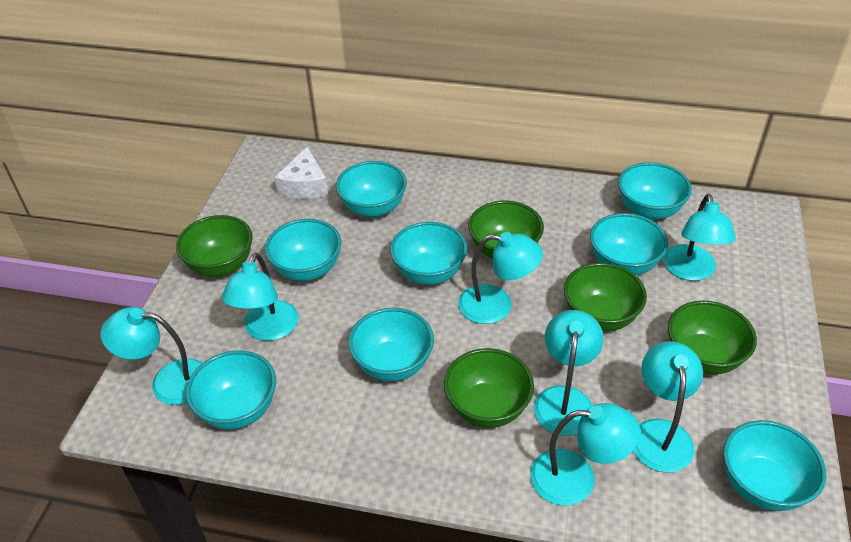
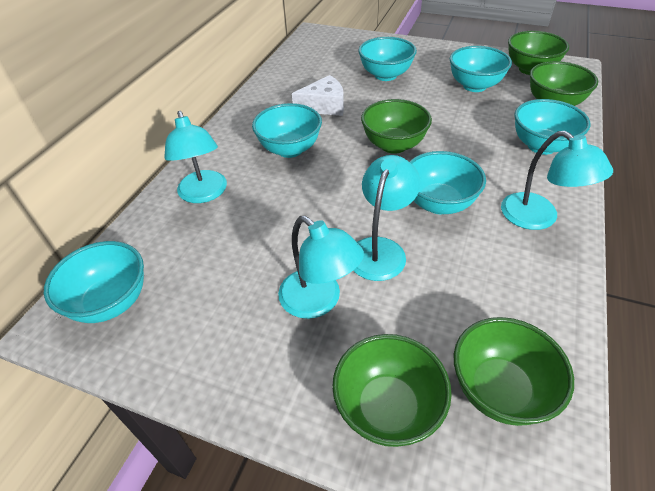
turquoise bowl: [186,350,276,430] [265,219,341,281] [336,161,407,218] [348,308,434,382] [390,222,467,285] [590,213,668,275] [618,162,692,220] [723,420,826,511] = 8 -> [44,241,144,323] [252,103,322,158] [359,37,417,81] [409,151,486,214] [450,46,512,92] [514,99,591,155] = 6
turquoise lamp: [101,307,202,405] [222,253,298,341] [458,232,543,324] [530,403,640,506] [534,310,604,436] [633,341,703,473] [663,194,736,281] = 7 -> [164,111,227,203] [278,216,364,319] [353,155,421,281] [501,131,613,230] = 4

